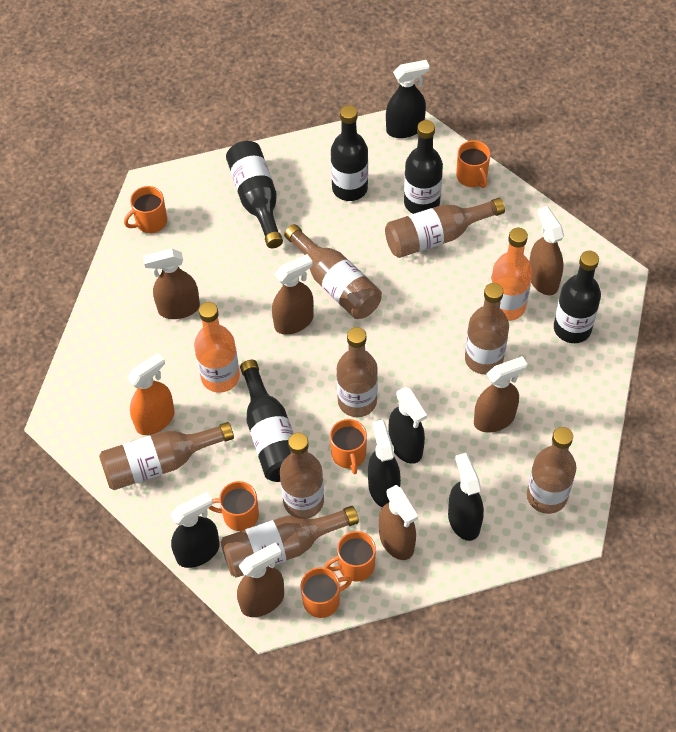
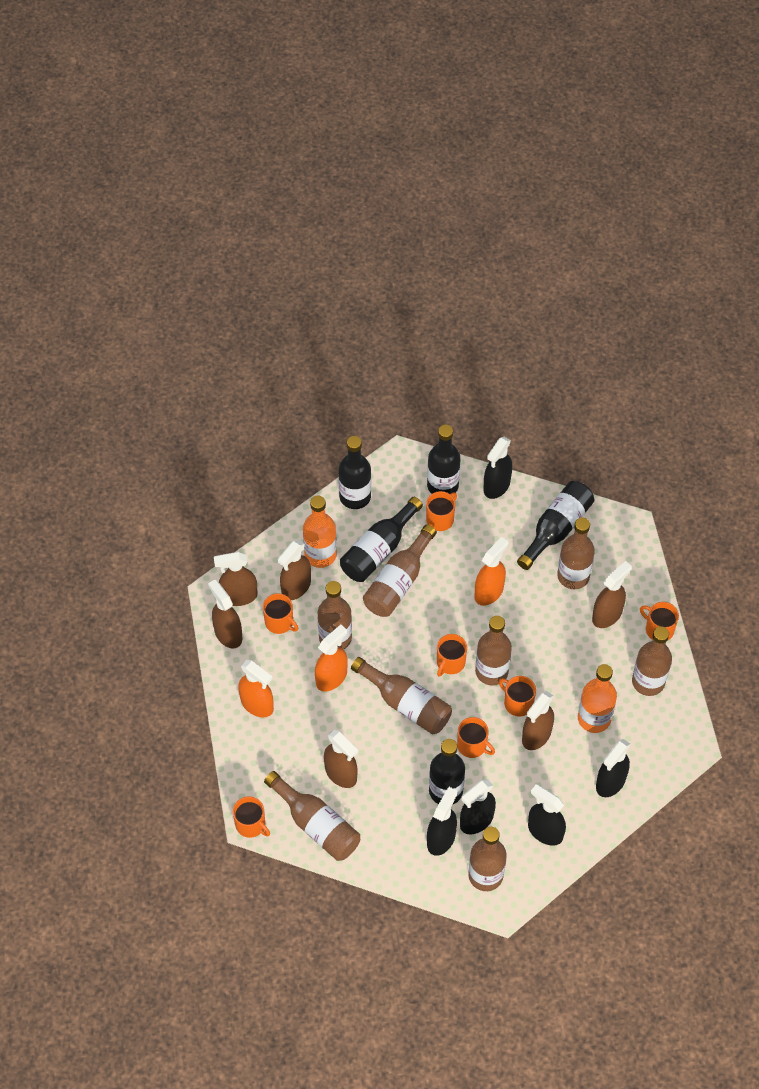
orange mug: [124,186,167,233] [209,481,259,531] [301,567,352,618] [325,531,376,582] [330,419,367,474] [456,140,491,188] = 6 -> [233,796,270,838] [263,593,298,634] [426,491,457,531] [437,634,467,676] [457,717,495,758] [499,676,536,717] [640,602,679,641] = 7
orange spray bottle: [127,353,175,435] = 1 -> [238,660,274,718] [315,624,348,692] [475,537,508,606] = 3

